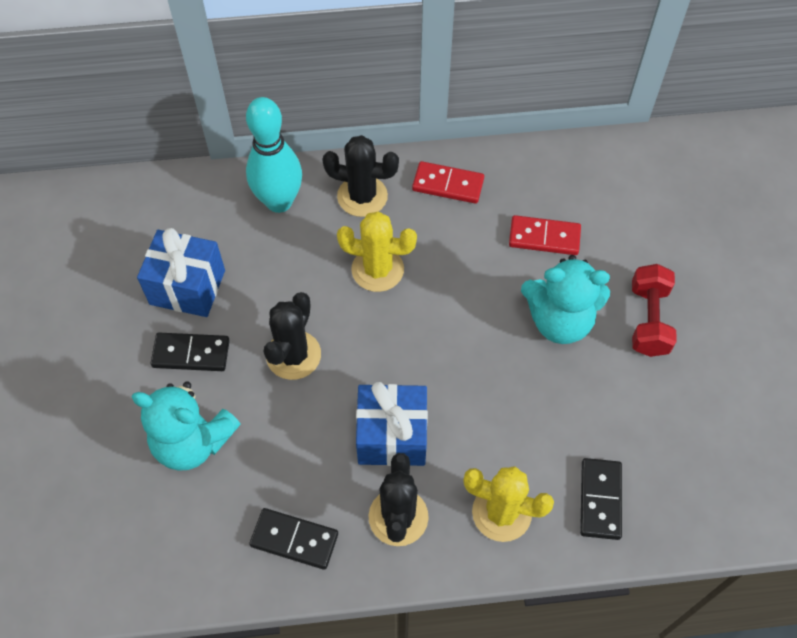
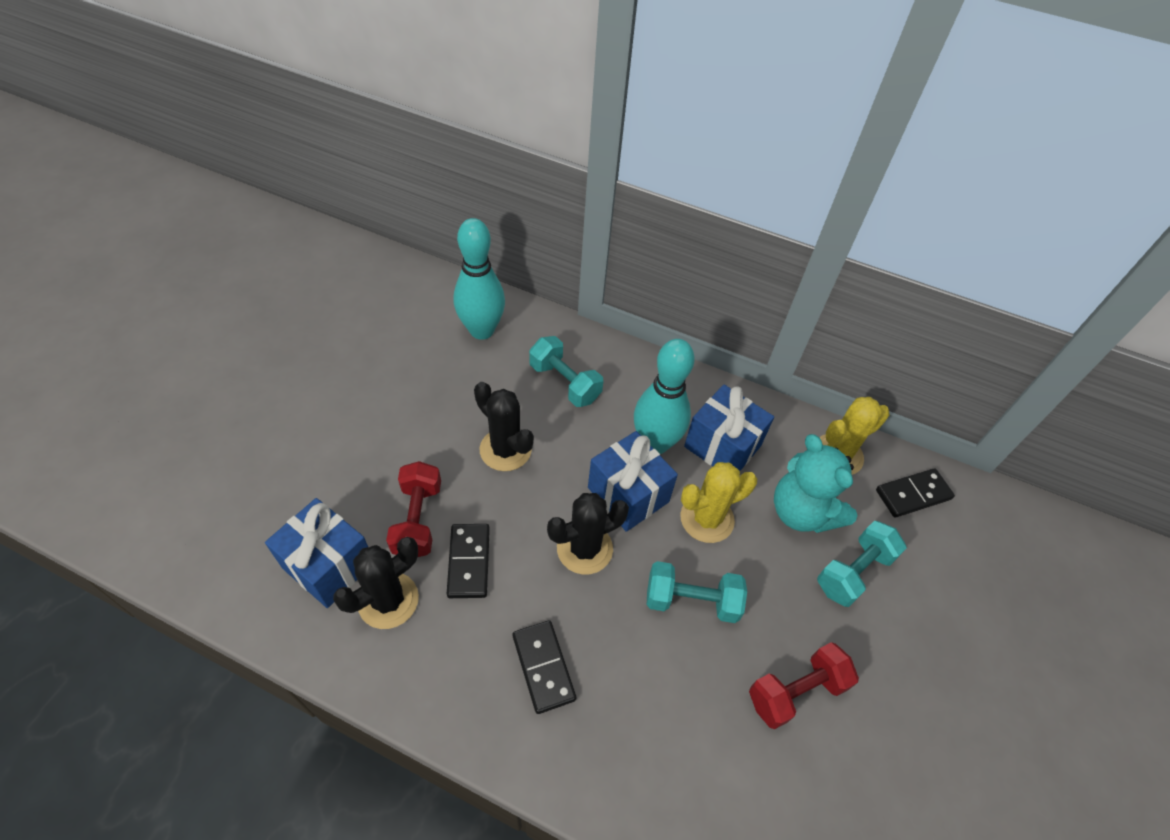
blue gift: [137,228,225,317] [356,382,428,466] = 2 -> [265,498,368,608] [588,431,678,532] [684,385,774,471] = 3
red domino: [412,161,484,204] [509,215,581,255] = 2 -> none = 0
red dumbbell: [632,264,677,357] = 1 -> [386,461,441,557] [749,642,859,729] = 2
turquoise bowling pin: [246,97,302,213] = 1 -> [454,218,505,340] [634,339,695,454] = 2
turquoise dumbbell: none = 0 -> [529,336,603,407] [647,561,747,623] [817,521,907,607] = 3
turquoise teddy bear: [132,381,240,471] [521,255,610,344] = 2 -> [774,434,858,533] = 1

